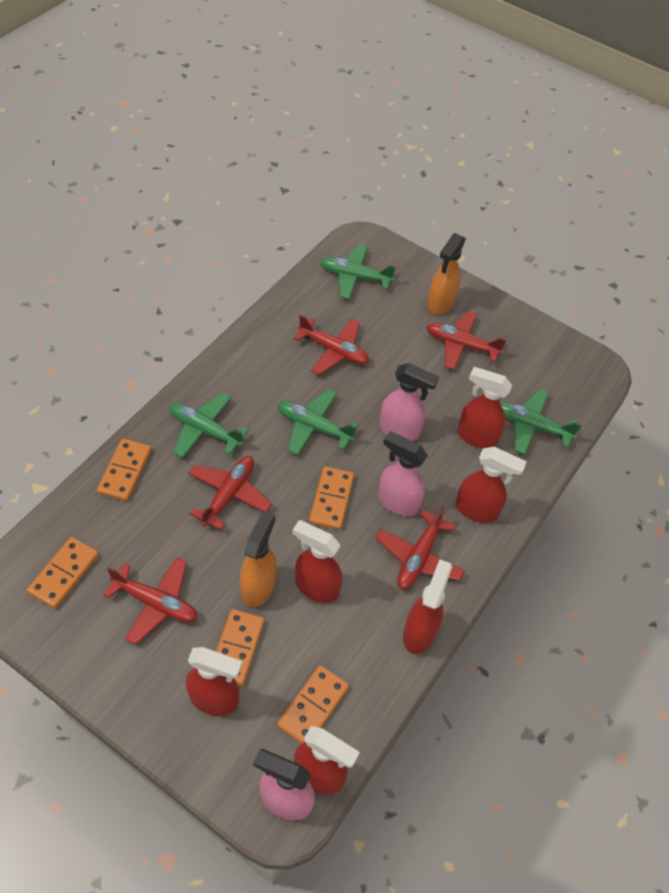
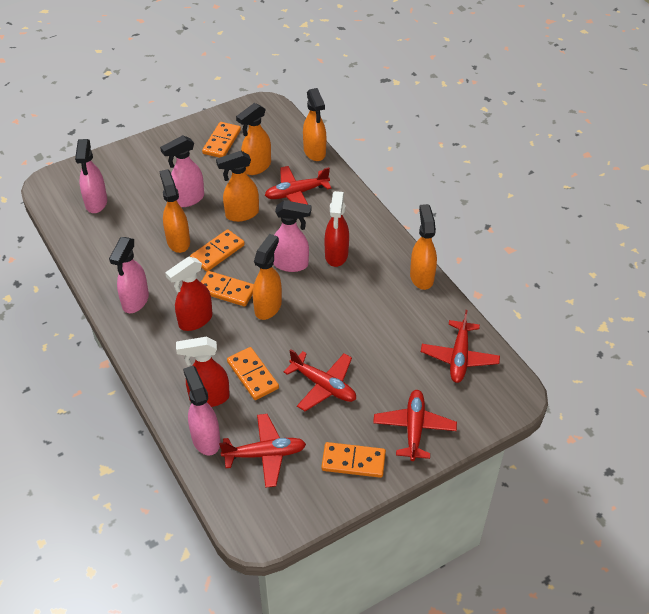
green plane: [169,393,249,458] [277,389,359,455] [320,244,396,299] [500,389,582,454] = 4 -> none = 0
orange spray bottle: [240,511,276,607] [427,233,466,315] = 2 -> [160,169,190,253] [216,151,259,222] [236,103,271,175] [253,234,282,320] [303,88,327,161] [410,204,437,290] = 6
pink spray bottle: [253,749,315,820] [378,431,428,516] [379,363,439,441] = 3 -> [75,139,107,213] [109,237,149,313] [160,135,204,207] [183,366,220,456] [273,200,311,272] = 5
red spray bottle: [186,647,243,716] [292,520,342,603] [294,726,360,795] [403,559,452,654] [456,447,527,523] [457,367,512,448] = 6 -> [165,257,213,331] [176,337,230,407] [325,191,349,267] = 3

